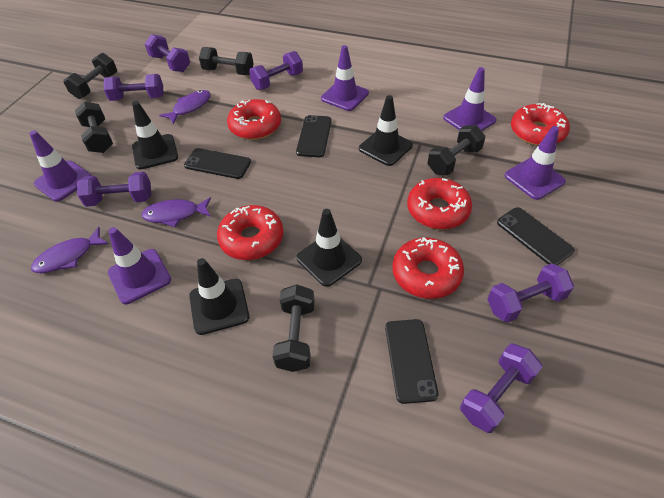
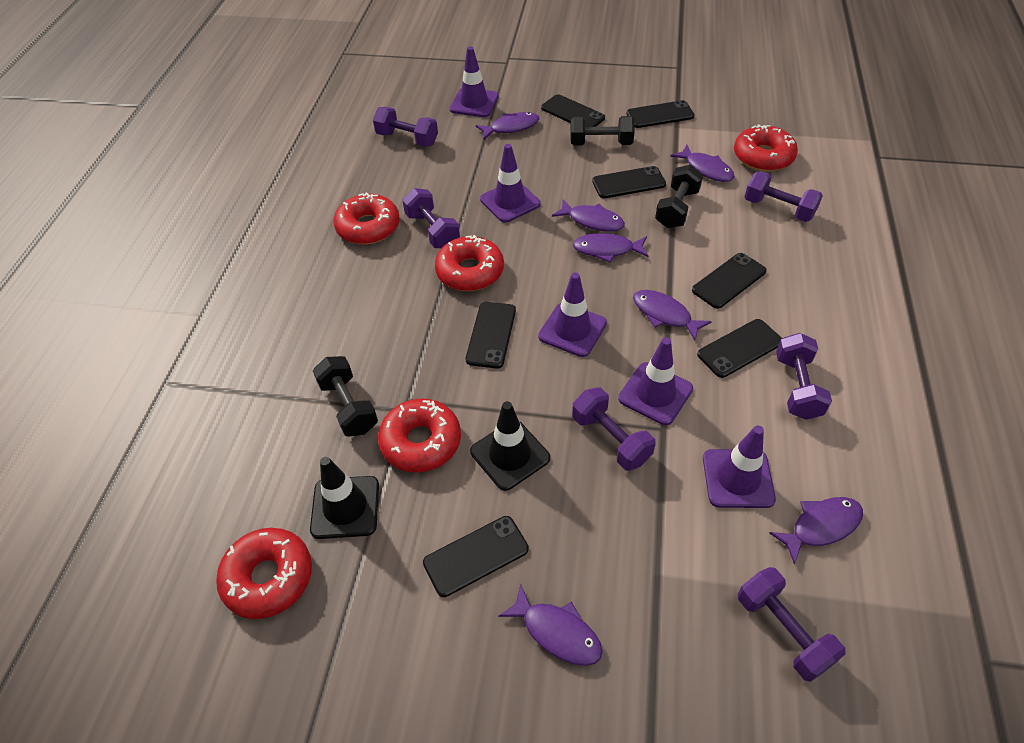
black dumbbell: [63,53,117,99] [75,102,113,153] [199,47,253,75] [273,284,315,372] [427,125,485,175] = 5 -> [313,356,378,437] [570,116,635,146] [655,165,703,228] = 3
black phone: [184,148,251,179] [296,115,332,157] [385,319,439,404] [497,207,575,265] = 4 -> [423,516,529,597] [465,302,516,369] [541,94,605,127] [592,166,666,198] [627,100,695,128] [692,253,767,309] [697,319,782,378] = 7
black traffic cone: [132,101,178,170] [189,258,249,335] [297,209,362,287] [359,95,413,166] = 4 -> [310,457,379,539] [470,401,550,491] = 2
purple fish: [31,227,109,273] [141,197,211,227] [159,90,211,124] = 3 -> [475,112,539,139] [498,584,603,666] [552,200,625,232] [573,233,648,263] [633,290,712,341] [670,145,735,182] [769,497,863,564] = 7

